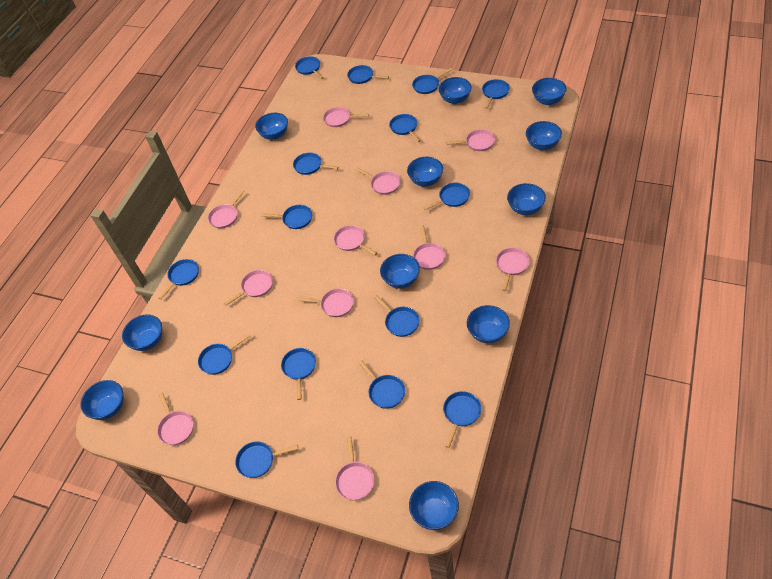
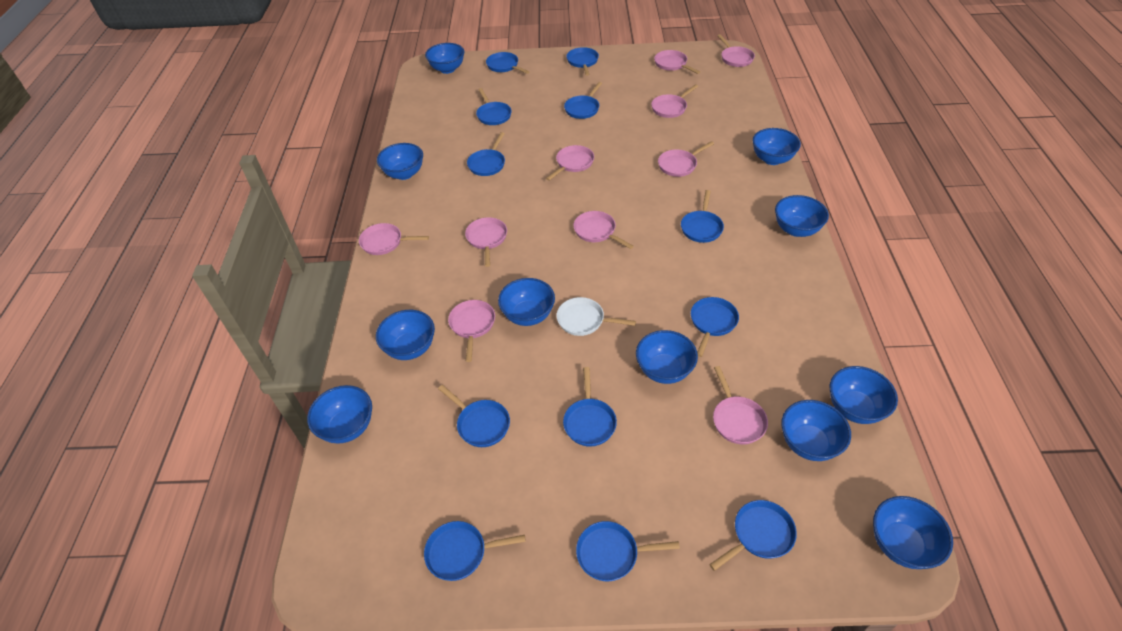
blue pan: [158,259,199,300] [198,333,250,375] [235,441,298,478] [261,205,312,229] [281,348,316,400] [293,153,338,175] [295,56,324,79] [347,65,389,84] [359,360,405,409] [374,295,420,337] [389,114,421,142] [412,68,452,94] [424,183,470,210] [443,391,481,448] [482,79,510,109] = 15 -> [424,521,526,581] [438,385,510,447] [467,132,505,176] [476,88,512,125] [486,52,529,74] [563,367,617,447] [564,82,602,119] [566,47,599,76] [576,521,680,581] [681,190,724,243] [691,297,739,357] [709,500,797,571] = 12
pink pan: [157,393,193,445] [208,190,244,228] [224,270,273,306] [298,288,354,317] [323,107,369,127] [334,225,377,255] [335,436,374,500] [356,168,400,195] [413,225,446,270] [446,129,495,151] [496,248,530,291] = 11 -> [359,223,429,255] [448,300,495,362] [465,217,507,267] [546,145,594,181] [573,211,634,249] [651,84,698,118] [654,50,700,74] [658,141,714,177] [713,366,768,445] [717,34,755,67] = 10
white pan: none = 0 -> [557,297,636,336] = 1

